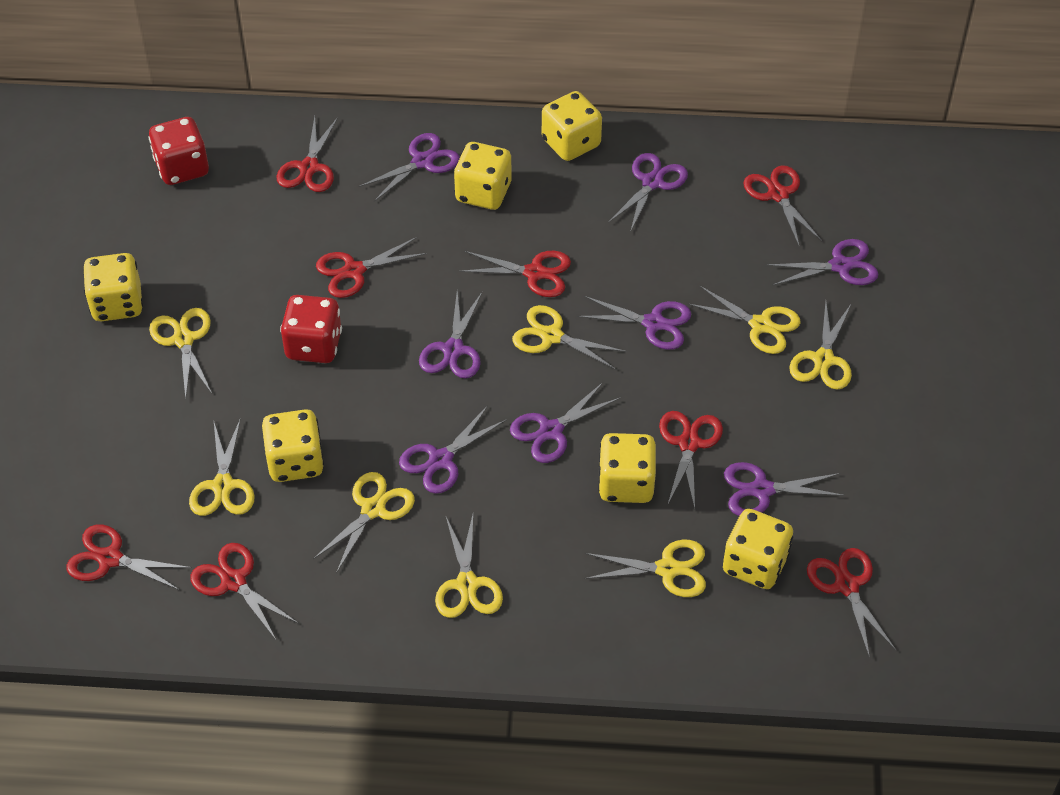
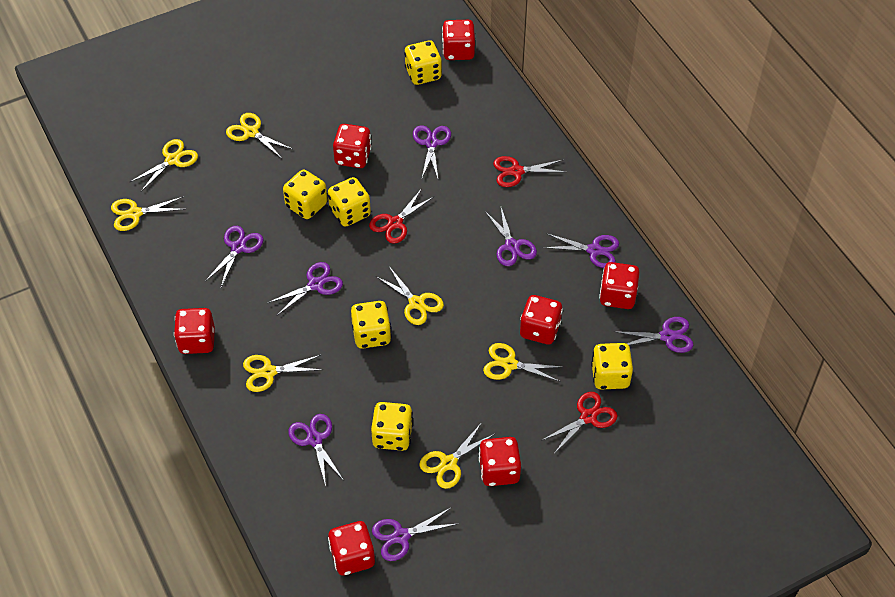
red dice: [148,117,209,185] [280,295,342,363] = 2 -> [174,308,215,354] [328,521,375,575] [333,124,372,168] [442,20,475,60] [479,437,521,486] [520,295,563,344] [599,262,640,309] = 7
red scissors: [66,524,192,590] [190,543,299,641] [276,116,338,192] [316,237,427,298] [459,251,571,297] [659,411,723,509] [743,165,822,246] [807,548,896,658] = 8 -> [369,188,435,244] [493,156,566,187] [541,392,618,454] = 3
yellow scissors: [149,308,212,399] [189,418,255,516] [313,472,415,573] [435,515,503,618] [512,305,627,370] [584,539,706,597] [687,285,800,354] [789,301,852,389] = 8 -> [111,196,186,231] [130,139,198,192] [226,113,292,159] [243,355,323,392] [376,266,444,325] [419,422,495,489] [483,343,562,382] = 7

